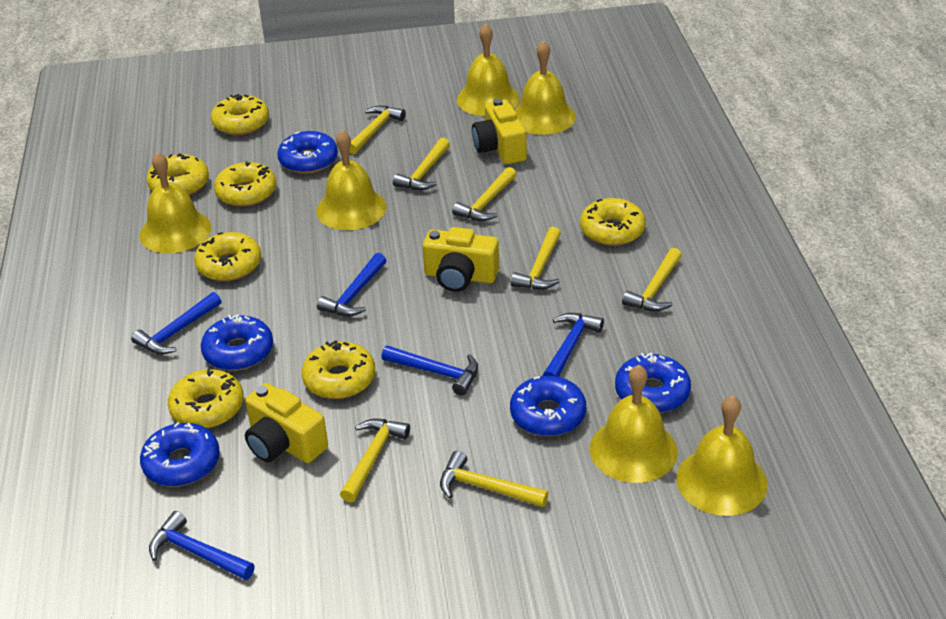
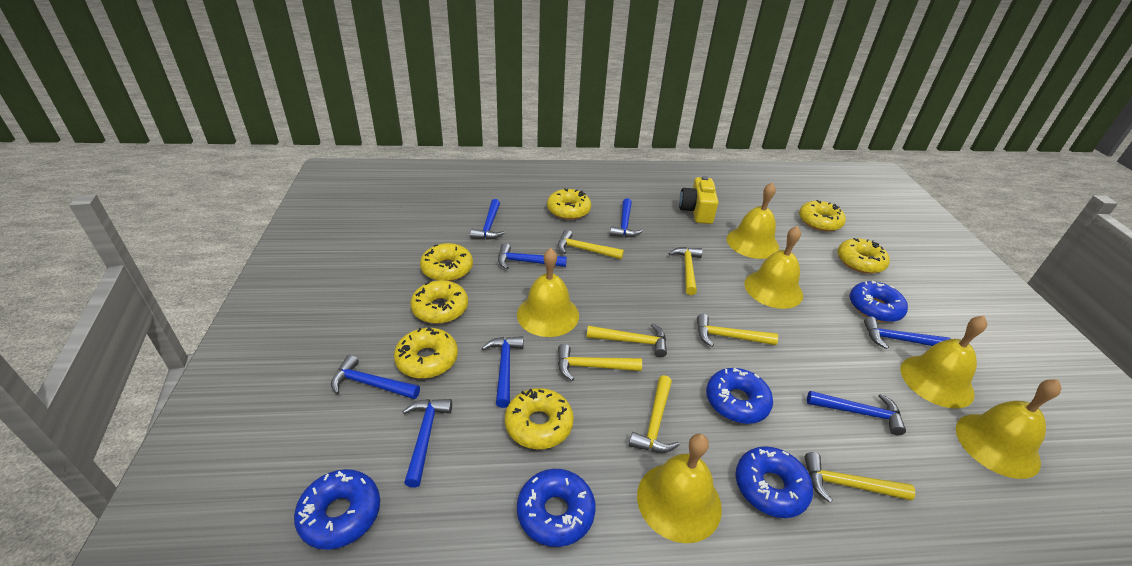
blue hammer: [131,292,221,355] [149,511,255,580] [317,253,386,316] [381,345,478,395] [543,313,604,377] = 5 -> [331,355,420,399] [402,399,452,488] [470,199,505,240] [481,336,523,408] [498,243,567,269] [610,198,643,238] [807,391,906,435] [864,317,951,349] = 8
yellow camera: [245,383,328,463] [423,227,499,292] [472,99,527,164] = 3 -> [679,176,718,224] = 1

